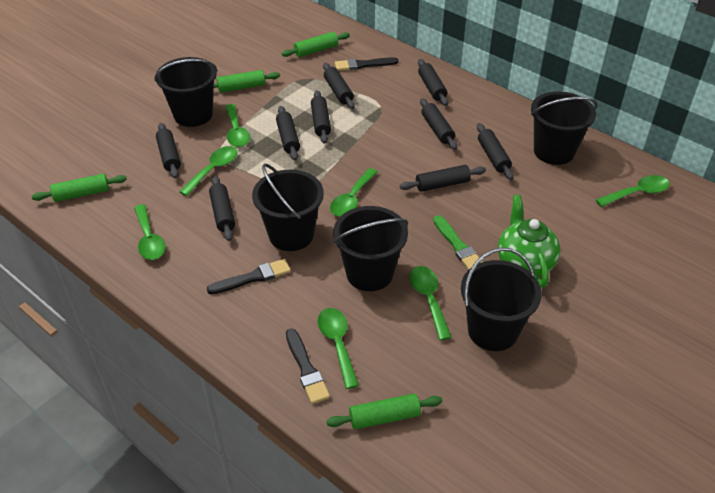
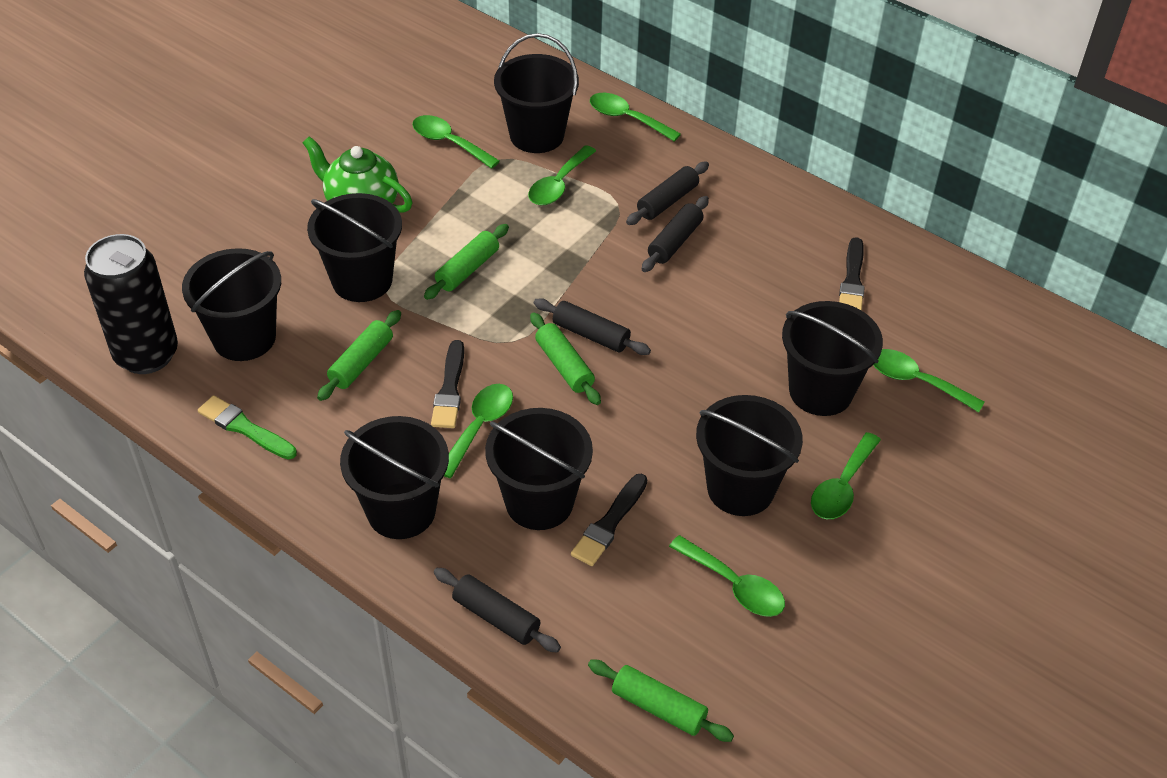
black bucket: [154,57,217,127] [252,163,324,251] [333,206,408,291] [461,247,542,351] [531,91,598,165] = 5 -> [182,248,281,361] [307,193,402,302] [340,416,449,539] [485,408,593,530] [494,33,579,153] [696,395,803,516] [782,301,883,416] = 7
black can: none = 0 -> [84,234,178,374] = 1
black rolling pin: [156,123,181,179] [209,176,235,241] [276,106,300,160] [311,90,331,144] [323,63,355,109] [400,165,486,192] [418,59,448,106] [420,98,457,150] [477,123,514,180] = 9 -> [434,568,561,653] [534,298,651,355] [626,161,709,225] [642,196,709,272] = 4

